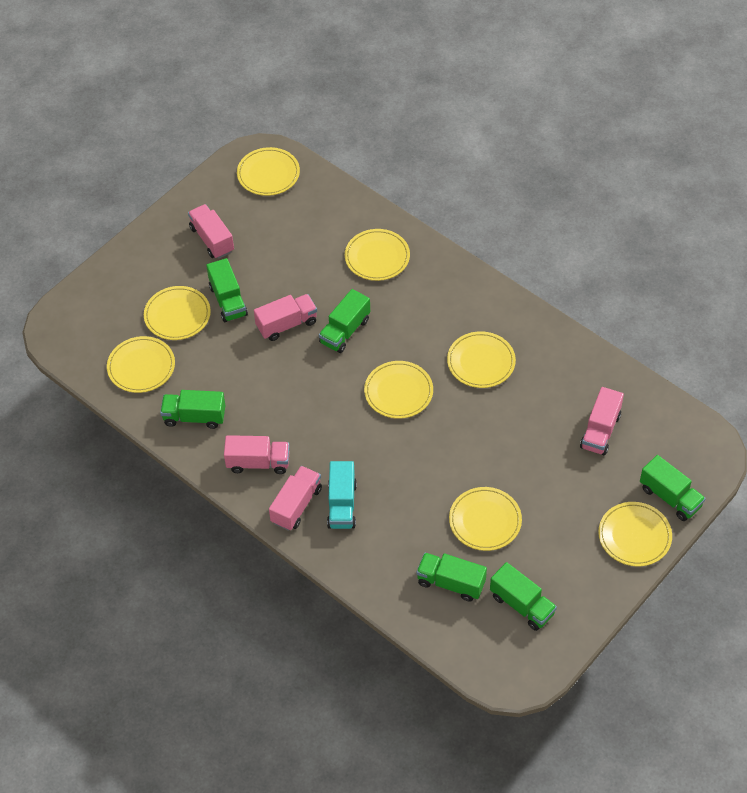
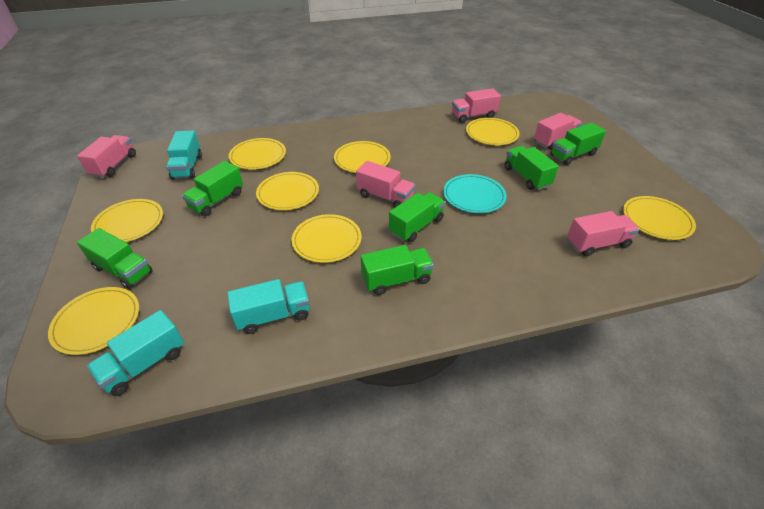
turquoise plate: none = 0 -> [443,174,507,213] = 1
turquoise truck: [327,461,357,529] = 1 -> [87,310,184,396] [166,130,202,179] [227,279,310,334] = 3

